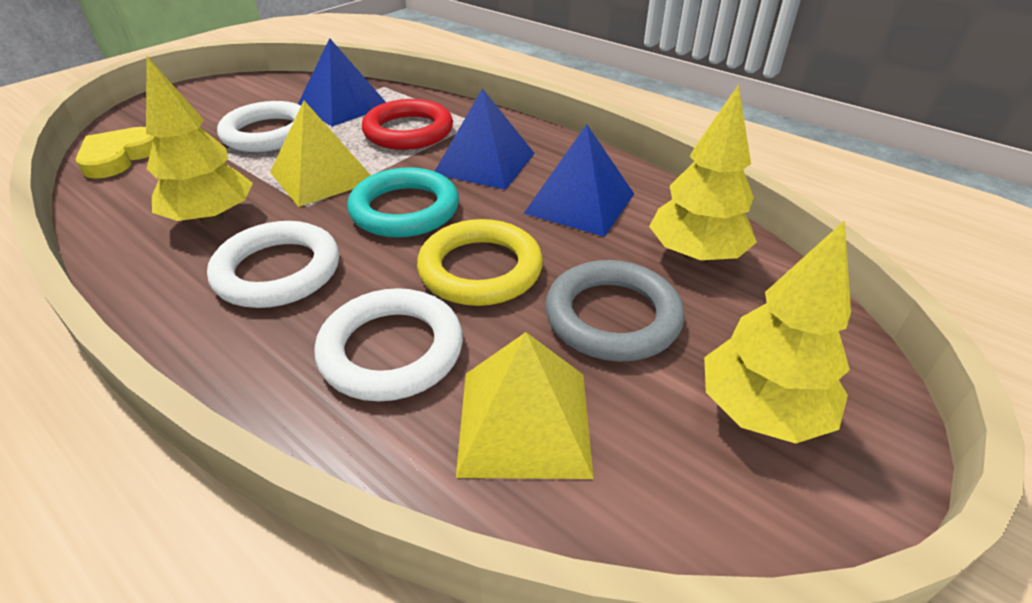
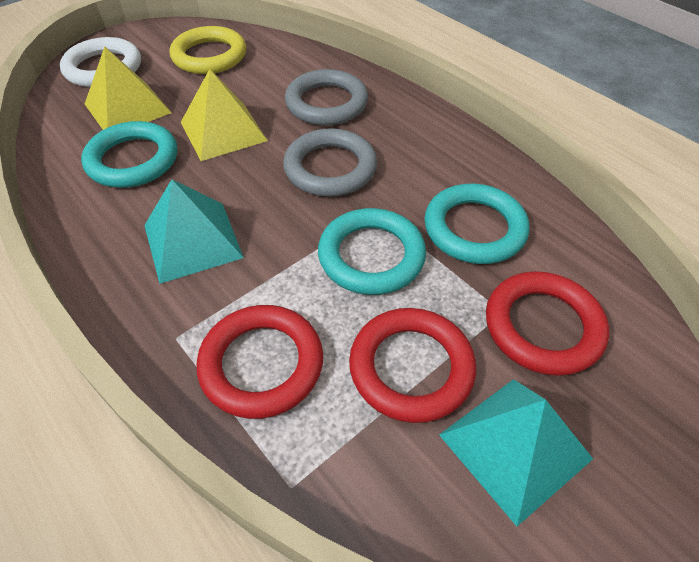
blue pyramid: [298,38,386,127] [435,88,535,190] [523,124,634,237] = 3 -> none = 0
grey ring: [545,260,684,362] = 1 -> [283,128,377,197] [285,69,368,125] = 2
red ring: [362,99,453,150] = 1 -> [197,305,323,419] [349,308,476,423] [486,271,609,376] = 3
turquoise pyramid: none = 0 -> [144,179,244,284] [439,379,593,526] = 2
turquoise ring: [347,167,459,238] = 1 -> [81,121,177,188] [318,208,426,295] [424,184,529,264] = 3
white ring: [207,221,339,308] [217,101,301,152] [314,288,463,401] = 3 -> [60,37,141,87] = 1
yellow heart: [75,127,154,179] = 1 -> none = 0
yellow tree: [146,57,253,225] [649,84,757,262] [704,220,851,444] = 3 -> none = 0

